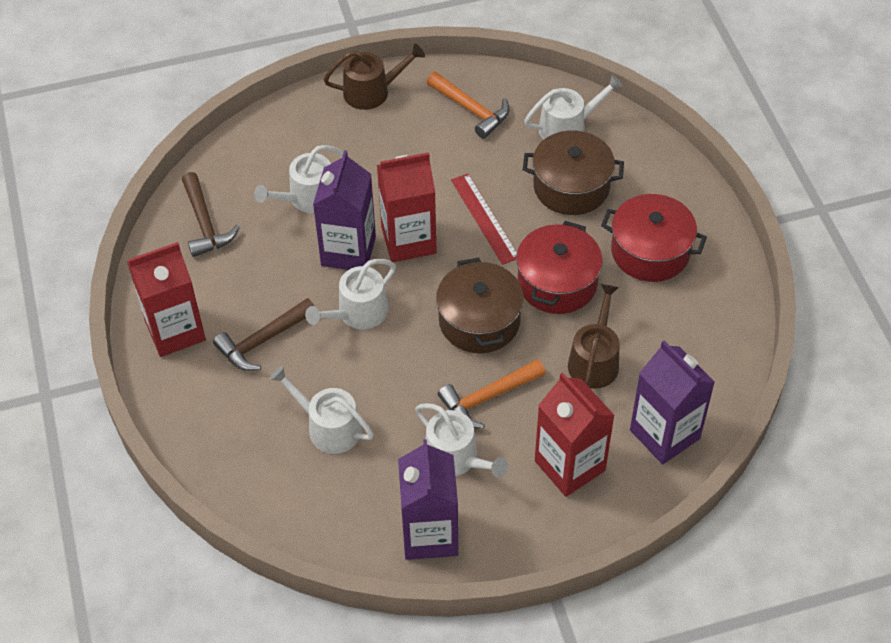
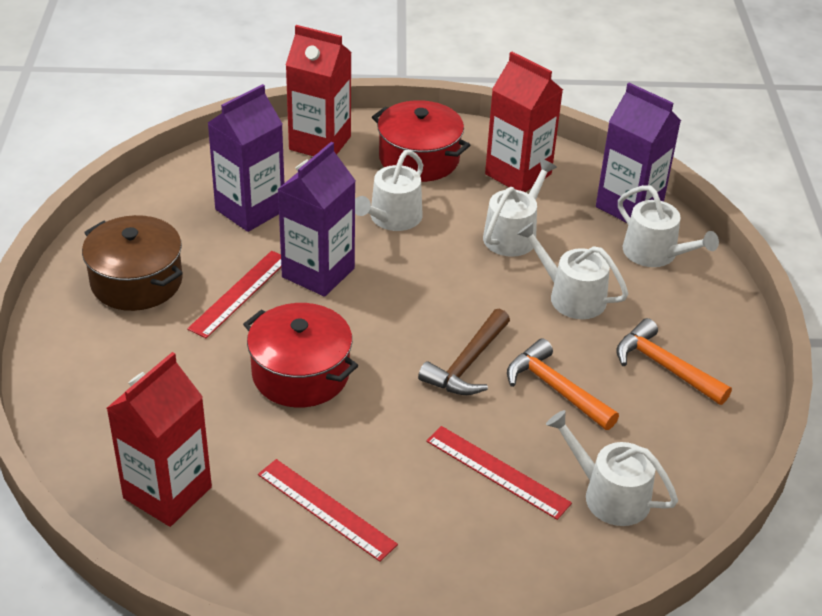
brown hammer: [182,172,240,257] [213,298,314,371] = 2 -> [418,309,510,395] = 1
brown pot: [436,257,524,353] [523,131,624,215] = 2 -> [82,215,183,311] = 1
brown watering can: [324,44,425,110] [568,284,620,389] = 2 -> none = 0
red ruler: [451,174,517,265] = 1 -> [187,251,281,338] [258,459,398,562] [426,426,572,520] = 3

